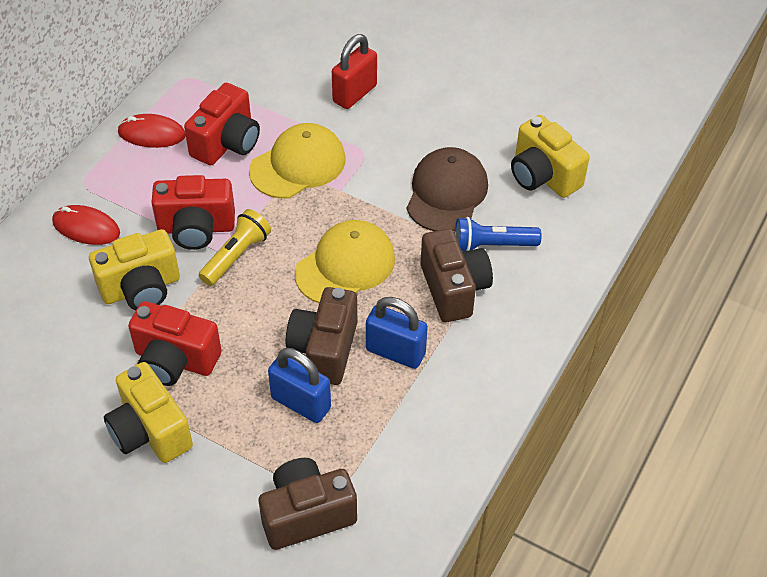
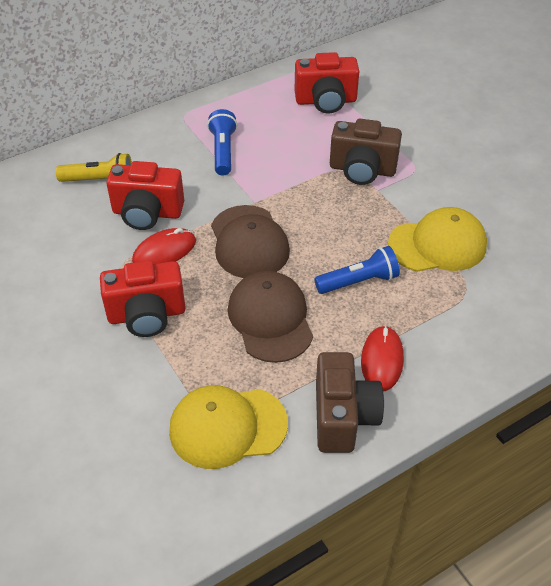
blue flashlight: [455,217,542,252] = 1 -> [207,109,237,176] [314,246,400,294] = 2
blue padlock: [268,348,331,423] [366,297,428,369] = 2 -> none = 0
brown camera: [259,458,357,550] [286,287,357,385] [421,229,493,322] = 3 -> [316,352,384,453] [330,119,402,185] = 2
brown cap: [407,147,488,231] = 1 -> [211,205,290,278] [228,271,313,363] = 2
red padlock: [332,34,377,109] = 1 -> none = 0
yellow camera: [89,229,180,310] [104,362,193,463] [511,115,590,198] = 3 -> none = 0

